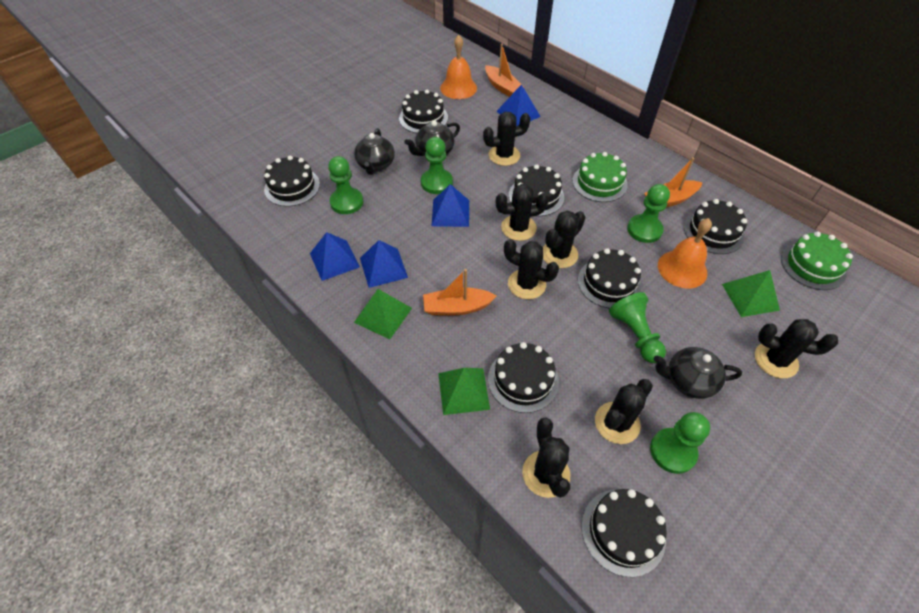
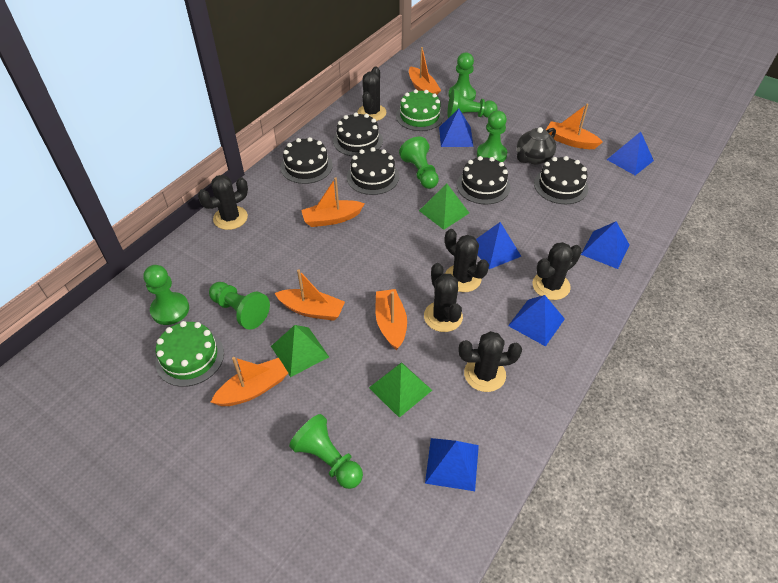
black cactus: [483,112,530,166] [496,184,549,241] [504,239,559,299] [522,417,571,498] [543,211,585,268] [595,379,653,444] [755,319,838,378] = 7 -> [198,175,248,230] [357,67,386,121] [424,263,463,332] [445,229,489,292] [458,331,522,392] [532,242,582,300] = 6
black cake: [264,156,320,207] [399,90,448,133] [488,342,559,413] [509,164,564,216] [578,248,641,308] [582,489,667,577] [684,199,747,254] = 7 -> [281,137,333,184] [333,112,383,156] [347,147,399,195] [457,156,510,204] [534,156,588,204] = 5
black teapot: [354,128,395,175] [405,120,460,156] [654,347,742,399] = 3 -> [516,127,556,164] = 1
blue pyramid: [310,232,360,281] [360,240,408,288] [432,184,469,227] [497,84,541,126] = 4 -> [425,438,479,491] [439,109,474,147] [476,222,521,269] [508,295,565,347] [581,221,630,269] [607,132,654,175] = 6
green pawn: [328,156,363,214] [421,137,453,194] [609,292,666,363] [627,184,670,243] [650,412,710,474] = 5 -> [143,265,189,325] [209,282,270,330] [289,414,363,489] [399,137,439,189] [448,52,476,101] [448,89,498,118] [477,110,507,162] = 7
orange bell: [440,35,477,99] [658,218,712,288] = 2 -> none = 0
orange boat: [423,269,496,315] [485,44,524,97] [644,157,703,207] = 3 -> [211,357,288,406] [275,269,345,321] [301,177,365,227] [376,289,407,350] [409,47,441,95] [546,103,603,149] = 6

